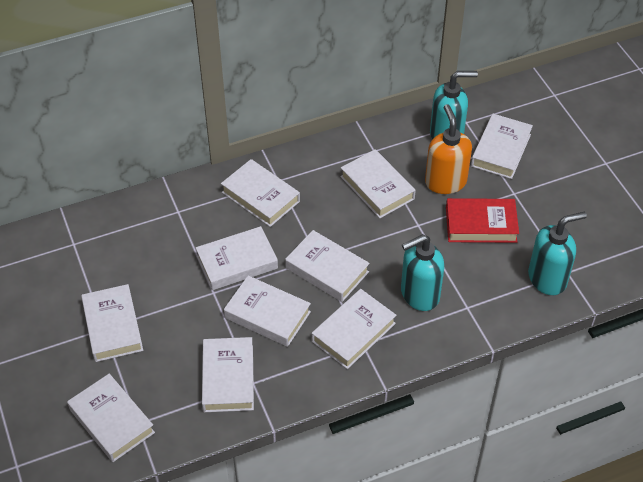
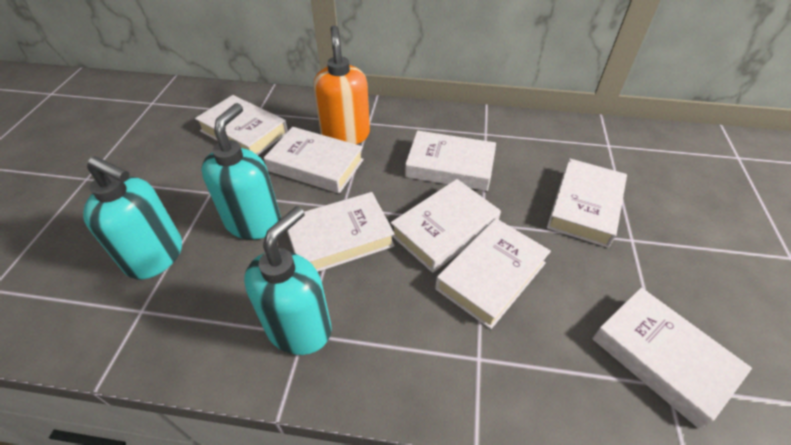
red book: [446,198,519,243] = 1 -> none = 0
white book: [67,374,155,462] [81,284,143,362] [196,226,278,290] [202,337,254,412] [221,159,300,227] [224,275,311,347] [285,230,370,302] [312,289,396,369] [340,149,416,218] [471,114,533,179] = 10 -> [195,95,288,155] [264,127,364,193] [287,192,395,272] [391,179,501,273] [405,130,496,191] [435,218,551,329] [547,159,627,248] [592,287,752,429] = 8

